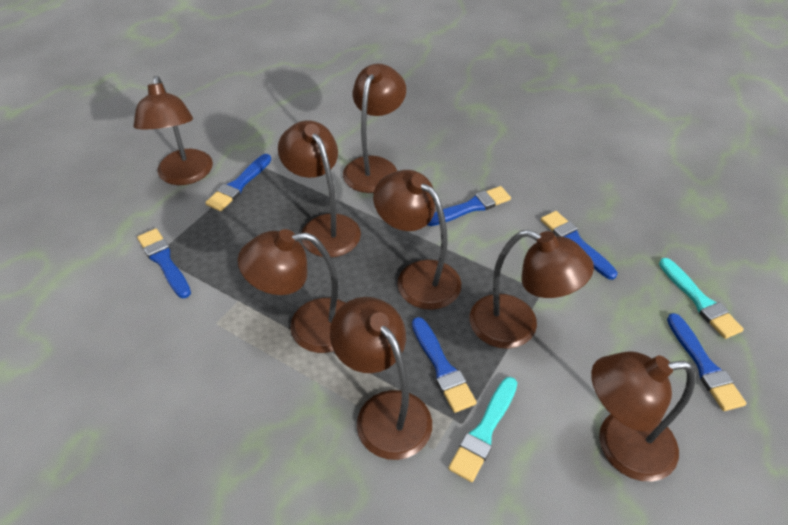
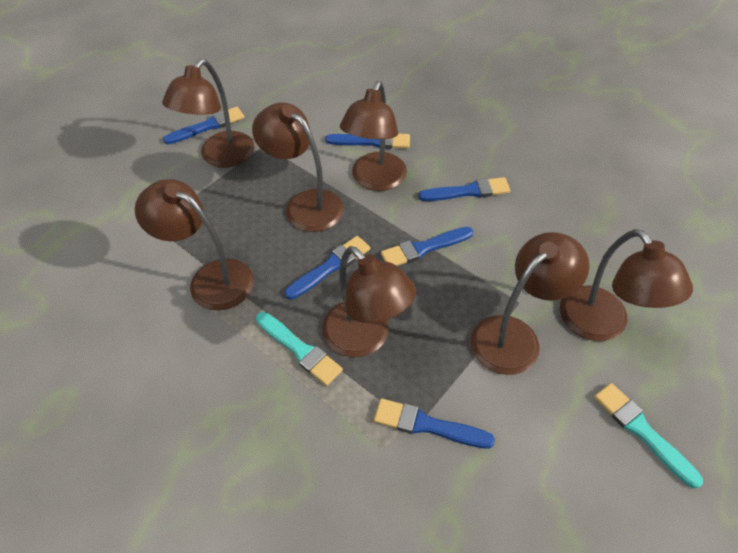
brown lamp: [133,76,213,185] [238,229,345,353] [278,120,361,257] [330,297,432,460] [343,64,406,193] [373,170,461,310] [470,230,594,349] [591,352,695,482] = 8 -> [135,179,254,311] [162,59,254,168] [252,102,344,232] [322,246,416,357] [340,81,407,191] [470,232,589,375] [560,229,693,341] = 7

